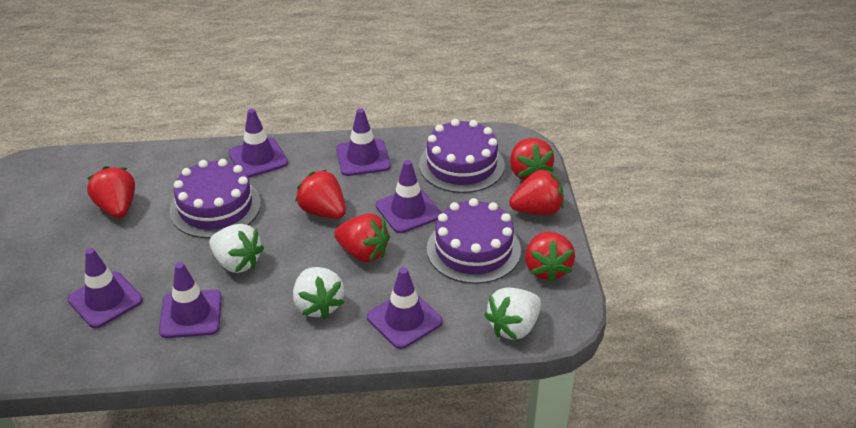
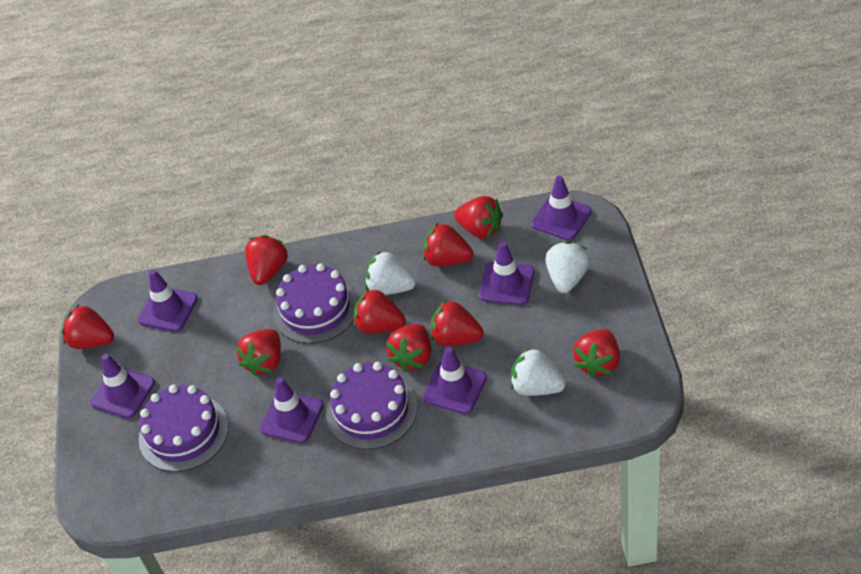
red strawberry: [87,166,135,218] [295,170,346,219] [334,213,390,262] [509,169,564,215] [510,138,554,180] [525,231,575,283] = 6 -> [62,305,114,349] [236,329,281,377] [245,235,288,285] [354,288,406,334] [386,324,431,372] [423,222,474,266] [430,300,484,346] [454,196,503,239] [573,329,620,378] = 9

